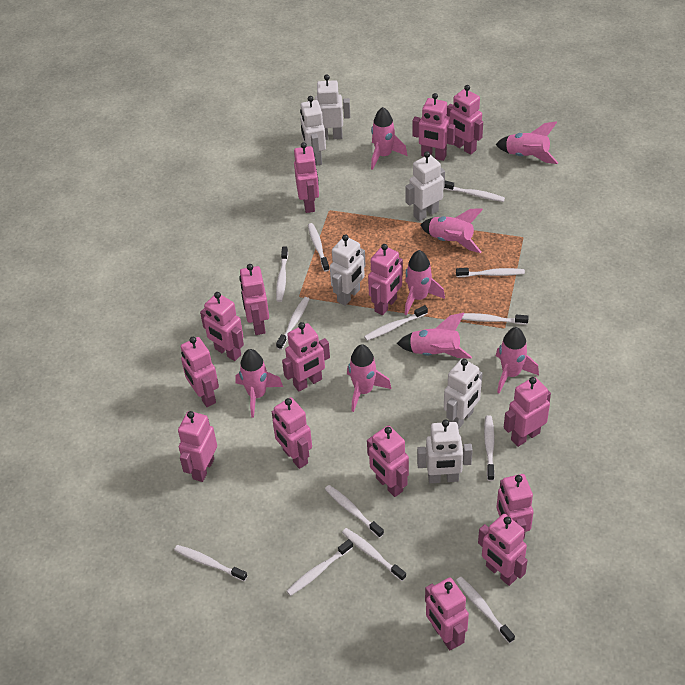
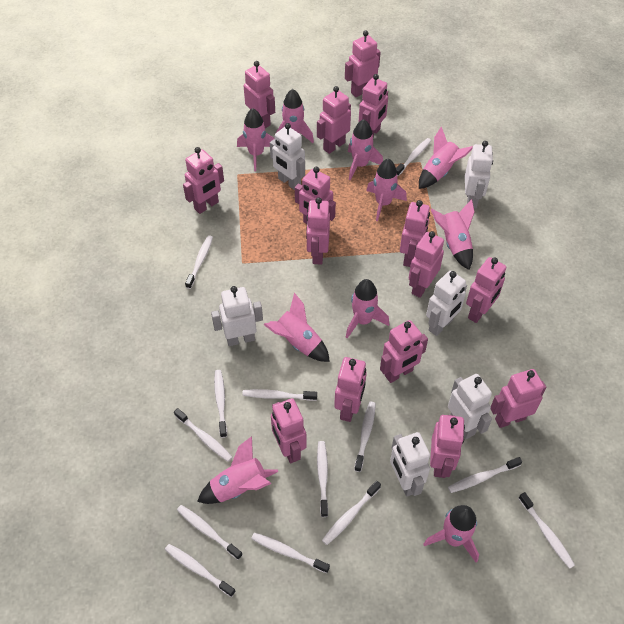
pink rocket: [235,349,283,418] [347,344,391,412] [371,107,407,170] [397,313,472,359] [405,250,445,315] [421,208,483,253] [495,121,558,164] [496,327,539,393] = 8 -> [197,436,278,504] [237,108,275,171] [263,293,330,362] [276,89,314,143] [346,279,389,338] [348,119,383,180] [366,158,407,221] [419,126,473,189] [423,505,479,563] [431,199,475,270] = 10

